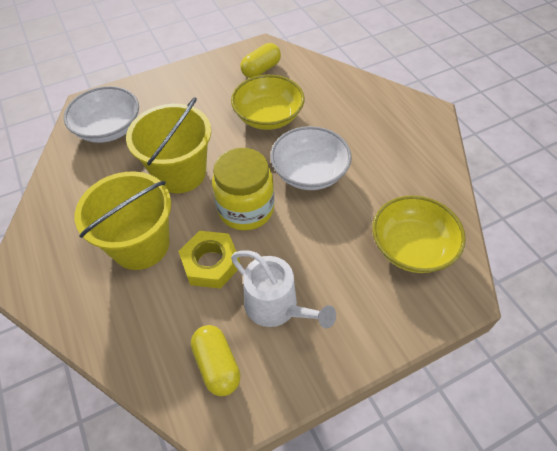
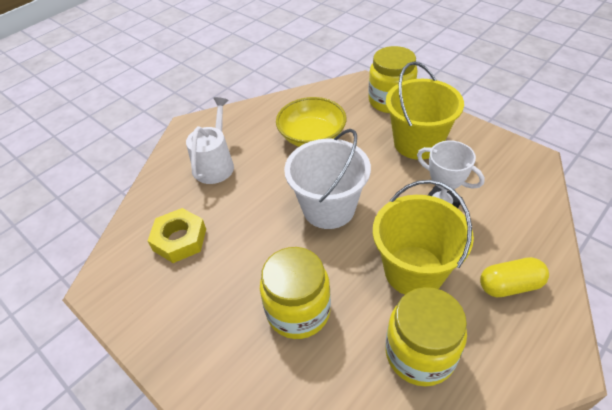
white bowl: [64,86,139,143] [270,126,352,190] = 2 -> none = 0
white bucket: none = 0 -> [284,129,371,229] = 1
white trophy: none = 0 -> [417,140,485,208] = 1
yellow bowl: [231,75,305,130] [372,195,466,273] = 2 -> [276,97,347,147] = 1
yellow capsule: [191,325,241,396] [240,43,281,78] = 2 -> [480,257,549,297] = 1
yellow jar: [212,148,274,231] = 1 -> [260,247,331,339] [368,46,418,113] [385,287,467,386] = 3

